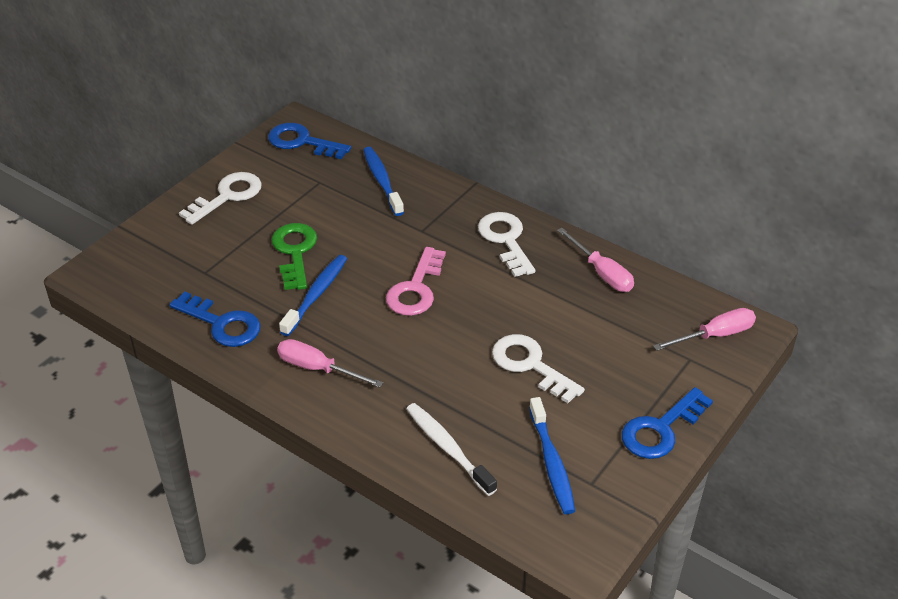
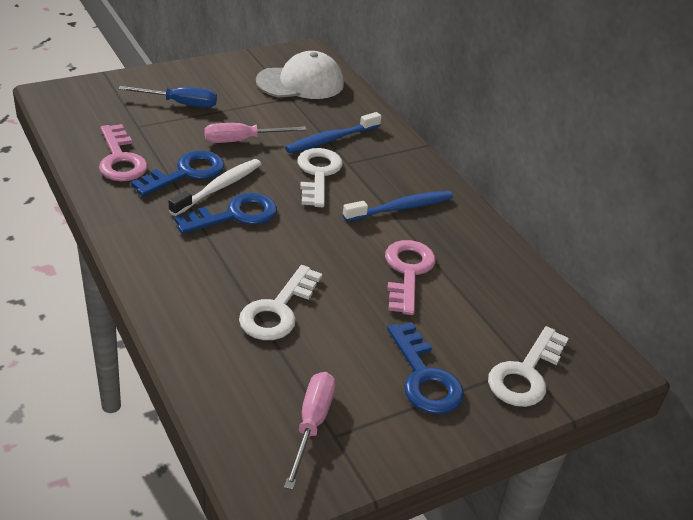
blue screwdriver: none = 0 -> [118,86,217,108] = 1
blue toothbrush: [279,255,347,336] [363,147,404,216] [529,397,575,514] = 3 -> [285,112,381,153] [343,191,453,221] = 2
green key: [272,223,317,290] = 1 -> none = 0
pink key: [386,247,446,316] = 1 -> [99,124,148,181] [385,240,436,315] = 2
pink screwdriver: [277,339,383,388] [557,228,634,292] [653,308,756,351] = 3 -> [204,123,307,143] [284,372,336,490] = 2
white cap: none = 0 -> [256,51,344,99] = 1

